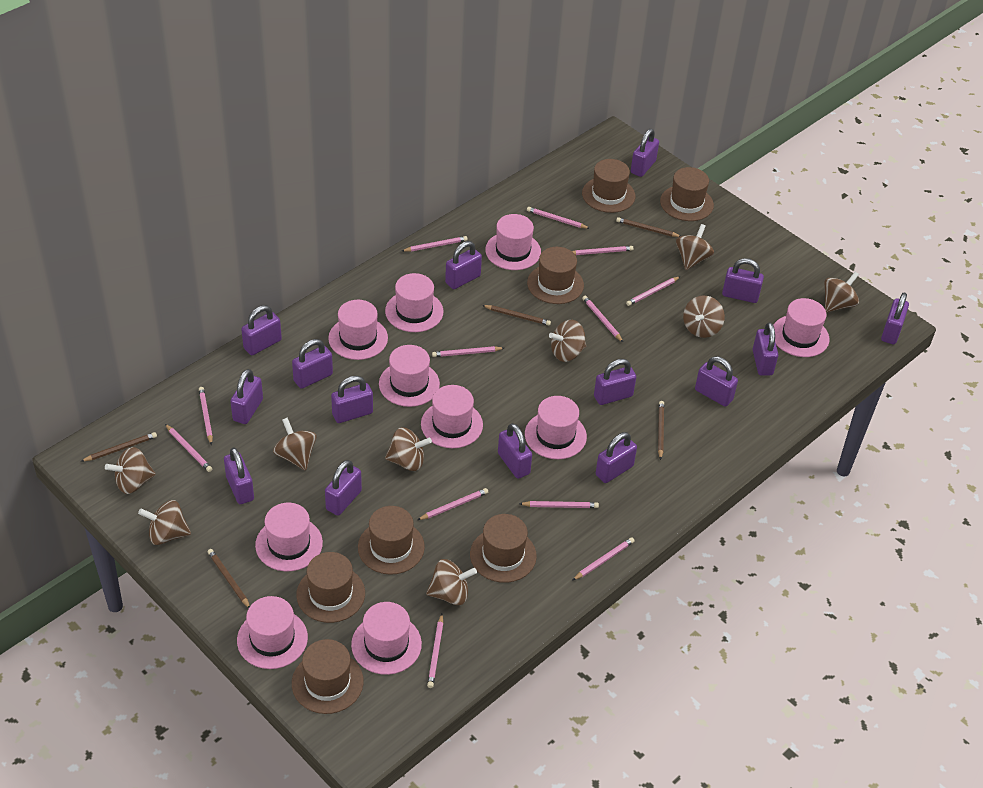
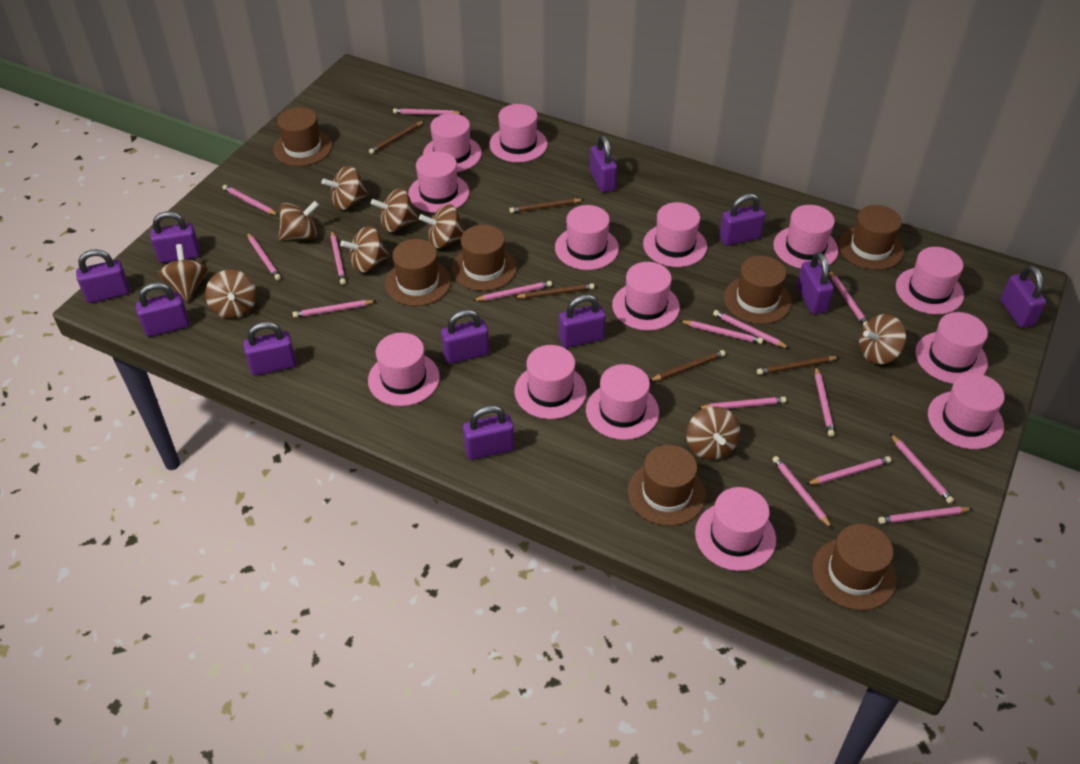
pink hat: [237,596,308,669] [255,503,323,571] [328,300,388,360] [351,602,422,675] [379,345,440,407] [385,273,443,332] [421,385,483,448] [485,214,541,270] [525,396,587,459] [774,298,829,357] = 10 -> [368,333,440,406] [408,151,469,213] [423,113,482,172] [489,104,548,162] [514,345,587,419] [555,205,619,270] [586,364,659,440] [612,262,680,331] [643,202,707,267] [695,487,776,571] [773,205,838,269] [896,247,964,315] [915,312,988,384] [928,373,1005,449] = 14
pink pencil: [165,424,212,472] [199,387,213,445] [402,236,468,252] [418,488,488,520] [427,614,443,688] [432,346,504,357] [519,501,599,508] [527,207,590,229] [572,246,634,255] [573,537,634,580] [582,296,623,342] [626,276,680,306] = 12 -> [222,185,278,215] [247,233,281,280] [292,300,376,318] [331,231,346,285] [393,108,462,115] [472,281,552,301] [680,320,763,344] [698,397,786,409] [713,310,789,348] [772,456,832,528] [806,456,891,485] [815,367,835,437] [829,270,868,326] [878,507,973,524] [890,433,954,504] = 15
purple padlock: [224,447,254,504] [230,369,263,424] [241,305,282,355] [292,339,333,389] [325,460,362,516] [331,376,373,423] [445,241,482,289] [498,423,532,479] [594,359,636,405] [596,432,637,483] [631,129,659,177] [695,356,738,407] [722,258,764,303] [753,322,778,376] [881,293,909,344] = 15 -> [76,249,130,303] [136,282,190,337] [150,211,200,263] [243,321,296,376] [441,309,489,364] [463,405,514,460] [559,294,606,348] [590,135,617,192] [719,194,765,246] [797,252,834,314] [1000,265,1046,328] = 11

